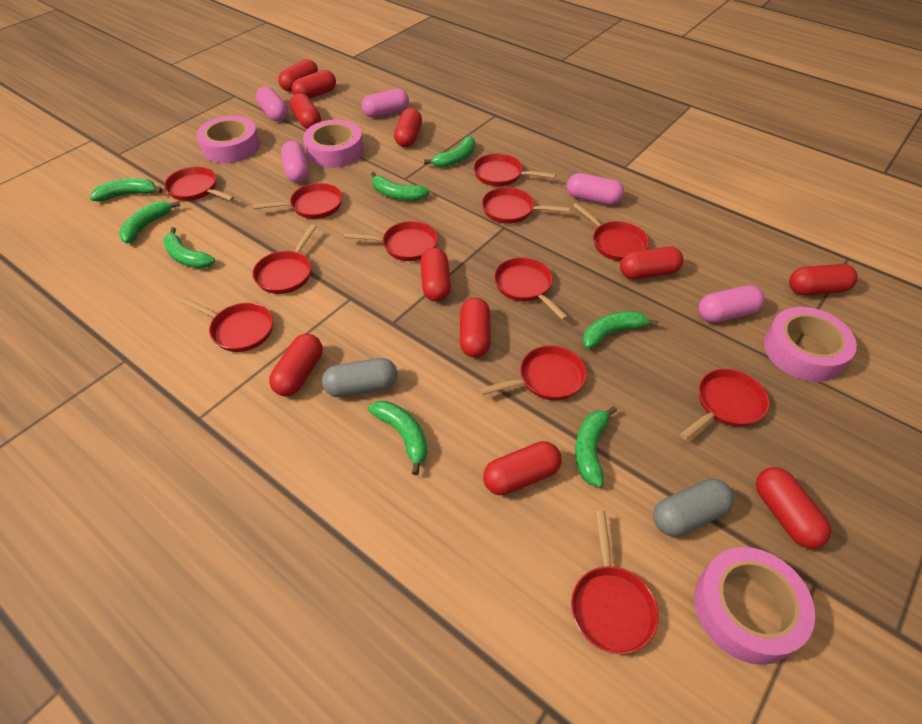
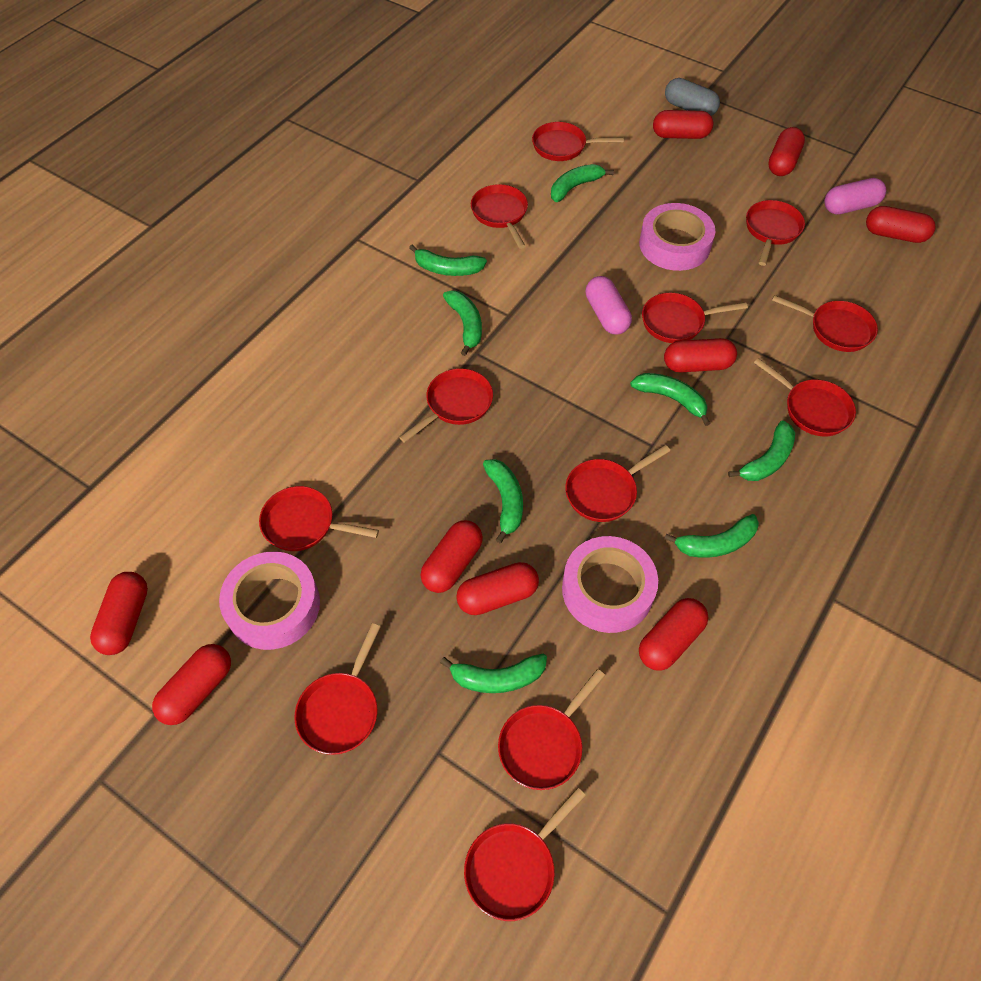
grey capsule: [322,358,397,397] [653,479,734,536] = 2 -> [665,78,720,116] = 1
pink capsule: [255,86,288,121] [281,141,309,183] [361,89,409,117] [567,173,624,205] [698,285,765,323] = 5 -> [586,276,632,334] [825,178,886,214] = 2
pink tape: [197,116,260,163] [303,120,364,168] [694,547,815,665] [764,307,857,382] = 4 -> [219,552,320,650] [562,536,658,633] [639,203,716,271] = 3
red capsule: [269,334,323,396] [278,59,318,92] [290,93,321,129] [292,70,336,99] [394,108,422,147] [420,248,451,301] [460,298,491,358] [483,441,562,495] [620,247,683,279] [756,467,831,549] [789,264,858,295] = 11 -> [90,572,148,655] [152,644,231,725] [421,520,483,593] [456,562,539,615] [639,598,708,671] [653,110,713,139] [664,338,737,373] [768,127,805,176] [866,206,935,243] = 9

